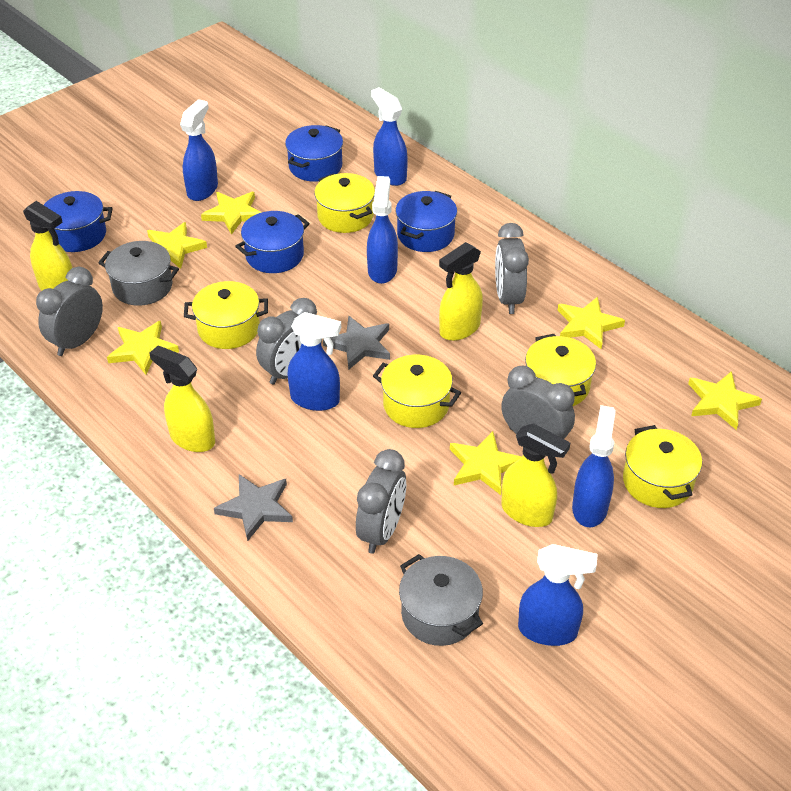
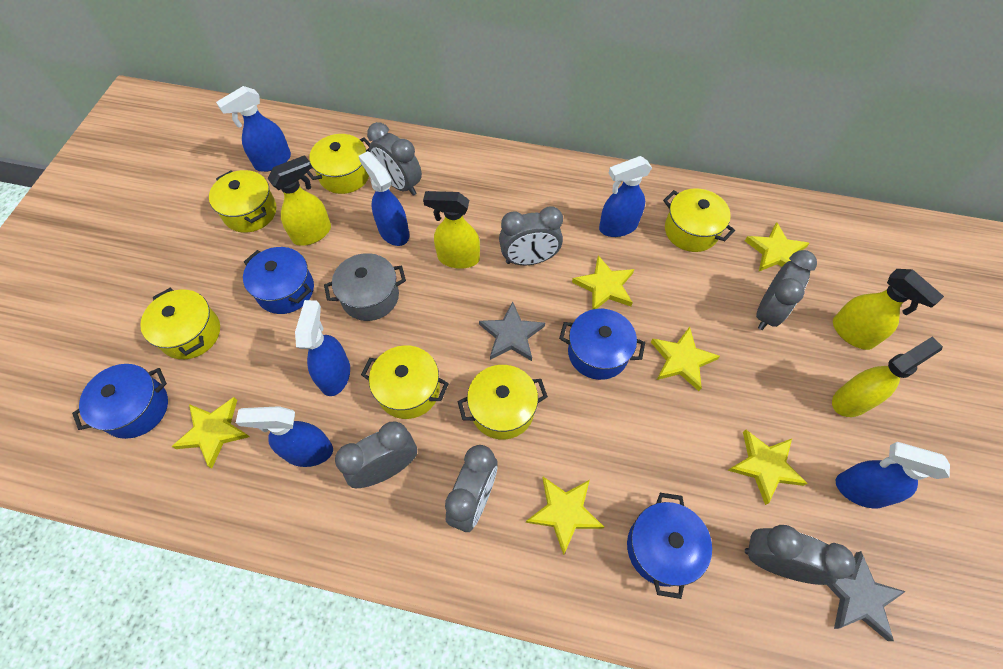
grey clock: [36,267,103,356] [256,298,322,385] [356,449,406,554] [495,223,529,314] [501,366,575,439] = 5 -> [335,422,417,488] [367,122,422,196] [445,445,498,532] [499,206,563,265] [745,525,856,585] [756,250,817,330] = 6
grey pot: [98,241,179,306] [399,554,483,646] = 2 -> [324,253,406,321] = 1
yellow pot: [184,281,268,349] [314,173,375,233] [373,355,461,428] [525,334,596,406] [623,425,702,508] = 5 -> [140,288,220,359] [209,170,276,233] [307,134,370,194] [361,345,449,419] [457,365,548,440] [663,188,735,252] = 6

